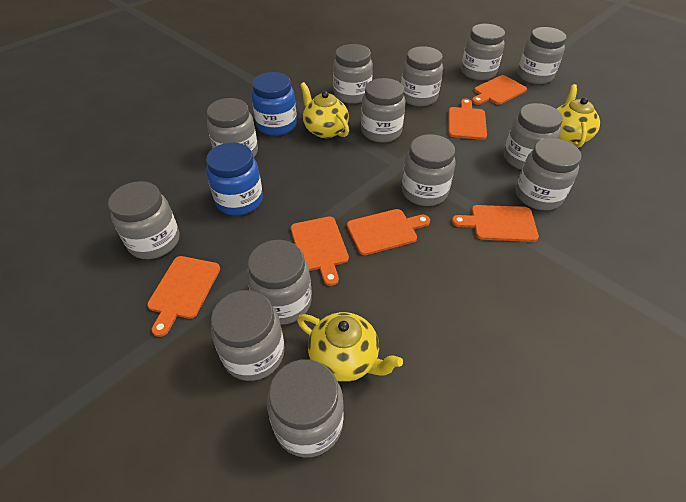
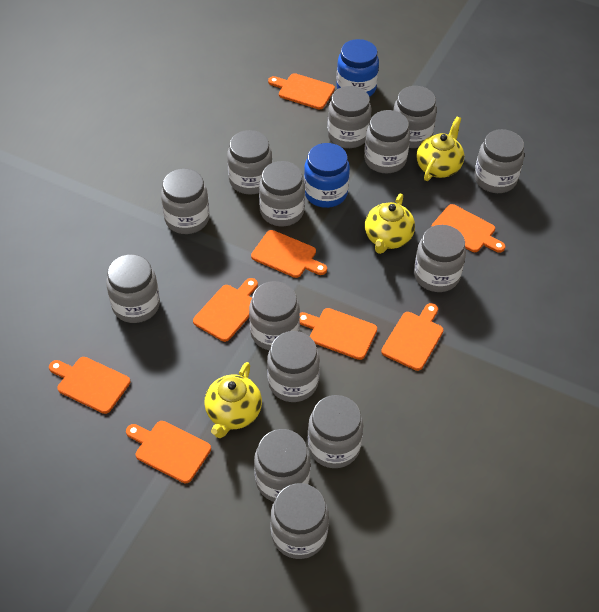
grey jar: [108,181,179,259] [207,98,258,157] [211,290,285,381] [247,240,312,325] [267,359,344,457] [333,44,373,104] [361,78,406,143] [401,46,443,106] [402,134,455,206] [461,24,505,80] [504,103,563,170] [516,138,581,210] [518,27,567,84] = 13 -> [106,254,160,323] [161,168,209,234] [227,130,272,194] [249,281,300,350] [254,429,311,502] [259,161,305,226] [267,331,320,402] [270,483,329,559] [308,395,363,468] [327,86,371,148] [364,110,410,173] [393,86,437,148] [414,225,466,292] [474,129,524,193] = 14
orange cutting board: [147,256,220,337] [291,217,349,286] [347,209,430,255] [449,99,487,140] [452,205,539,242] [472,75,527,105] = 6 -> [49,357,130,414] [126,421,211,483] [193,278,258,342] [251,230,327,278] [268,73,335,110] [300,308,377,360] [381,303,443,371] [431,204,505,253] = 8

